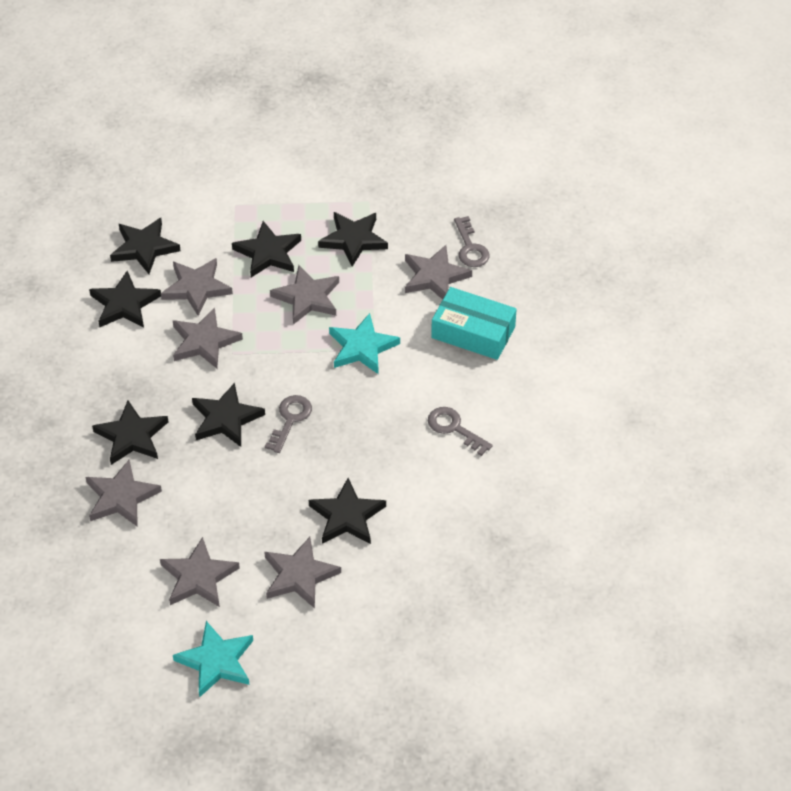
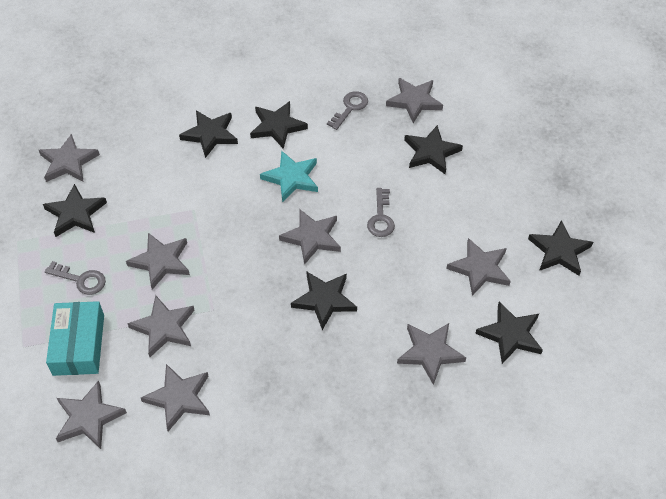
grey star: [86,460,162,527] [160,537,240,607] [161,258,233,316] [173,308,243,368] [264,537,341,608] [270,265,339,324] [405,245,472,300] = 7 -> [39,134,100,182] [56,380,127,449] [126,233,190,290] [127,295,195,357] [141,364,210,431] [279,209,341,265] [386,78,443,123] [397,323,466,385] [446,238,511,296] = 9
turquoise star: [173,621,253,697] [329,313,400,374] = 2 -> [260,151,318,202] = 1

